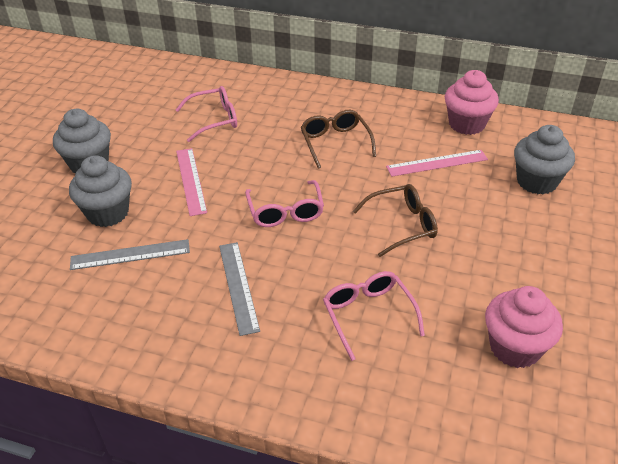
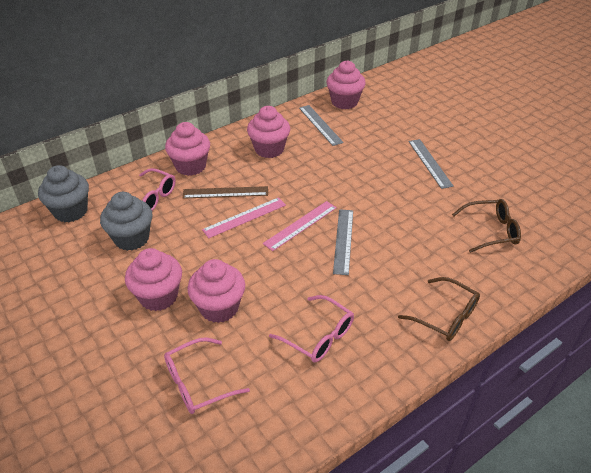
brown ruler: none = 0 -> [183,186,268,199] = 1
grey cupcake: [53,109,111,174] [69,155,132,227] [514,125,575,195] = 3 -> [38,165,89,222] [100,192,152,251] = 2
grey ruler: [70,239,190,270] [219,242,260,336] = 2 -> [299,105,344,146] [333,209,353,275] [409,139,454,189] = 3
pink cupcake: [445,70,499,135] [485,286,563,368] = 2 -> [125,248,182,311] [165,122,210,176] [187,259,245,323] [247,106,290,158] [326,60,366,109] = 5

